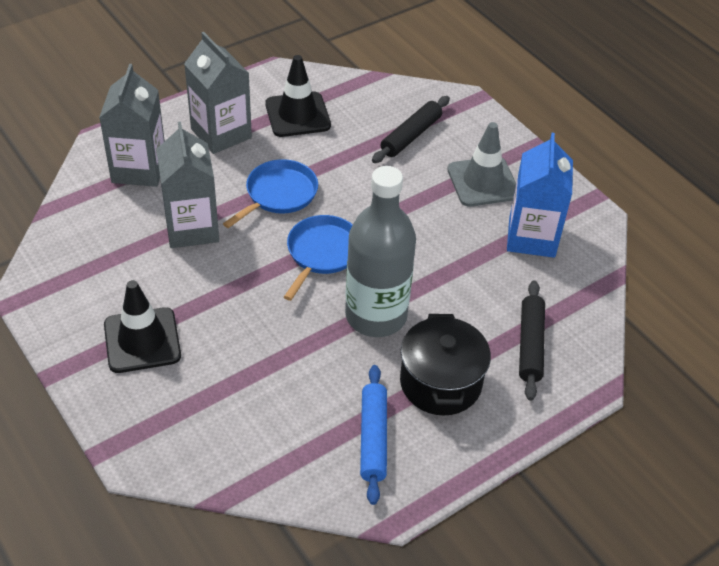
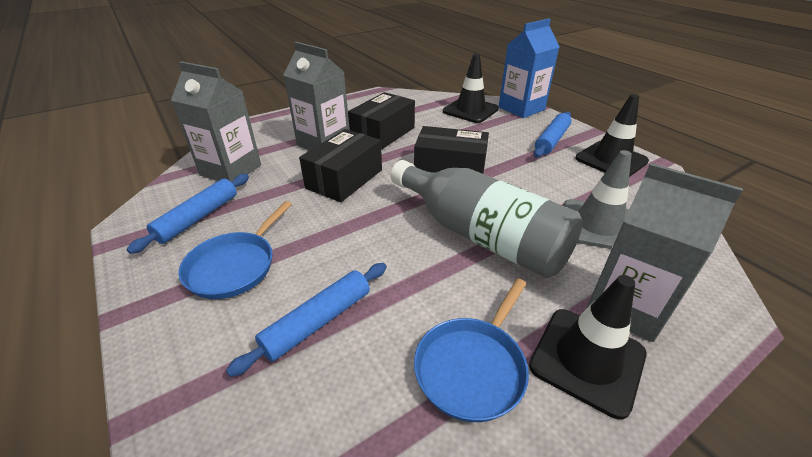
black box: none = 0 -> [299,129,382,202] [348,92,415,150] [414,126,489,174] = 3
black pot: [400,314,491,415] = 1 -> none = 0
black rolling pin: [372,96,450,163] [519,280,545,401] = 2 -> none = 0
black traffic cone: [104,280,181,373] [265,55,331,137] = 2 -> [443,54,499,123] [529,275,647,419] [576,94,649,177] = 3
blue rolling pin: [360,365,387,505] = 1 -> [127,174,249,254] [226,263,387,377] [534,112,571,158] = 3

